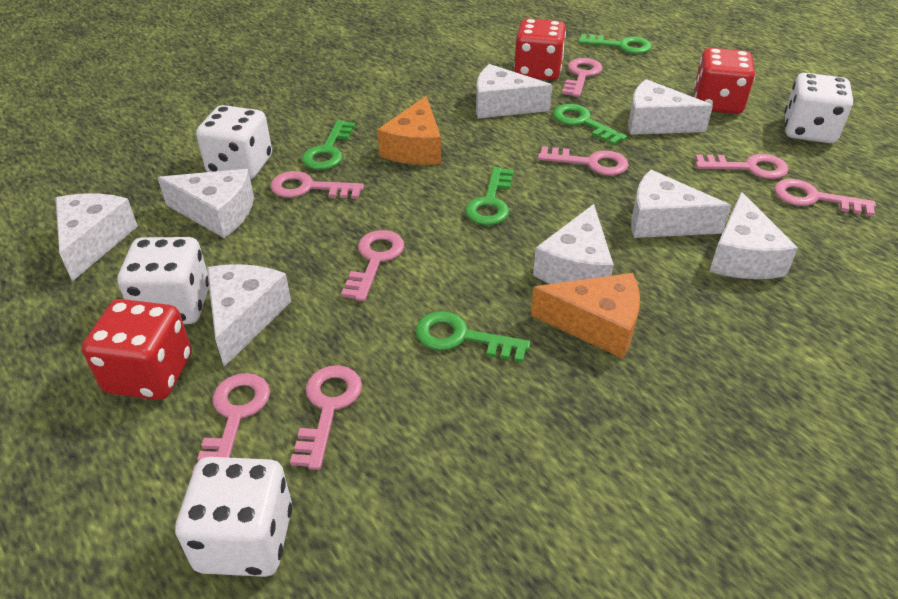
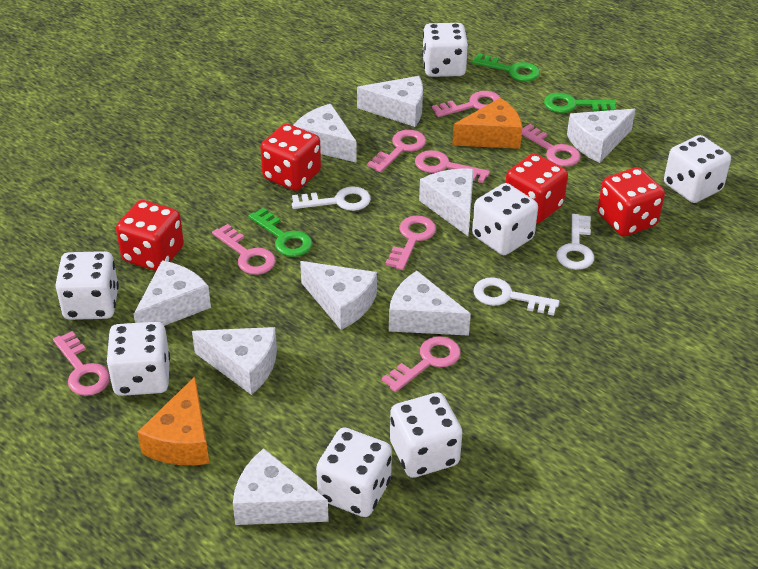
green key: [302,120,356,170] [416,311,531,363] [465,167,514,225] [553,104,627,145] [578,34,652,54] = 5 -> [249,208,312,257] [472,53,540,81] [544,93,616,113] = 3
red dice: [82,299,192,400] [514,19,566,80] [694,48,755,114] = 3 -> [116,200,184,271] [260,124,321,191] [505,153,568,223] [597,167,665,237] = 4
white cheese: [56,193,138,281] [157,169,254,238] [207,264,291,367] [476,64,552,118] [533,204,614,284] [628,79,713,135] [631,170,731,238] [709,192,798,279] = 8 -> [133,260,211,326] [192,327,277,395] [233,448,329,525] [293,104,357,163] [300,261,377,330] [357,76,423,127] [389,271,471,336] [419,169,474,236] [567,109,636,163] = 9
white dice: [118,237,209,324] [175,457,292,577] [196,105,272,180] [784,73,853,143] = 4 -> [55,251,119,320] [106,322,170,396] [316,427,392,517] [390,393,462,478] [422,23,468,77] [472,183,538,255] [664,135,731,203] = 7
white key: none = 0 -> [292,186,371,211] [474,277,560,316] [557,214,594,270] = 3

